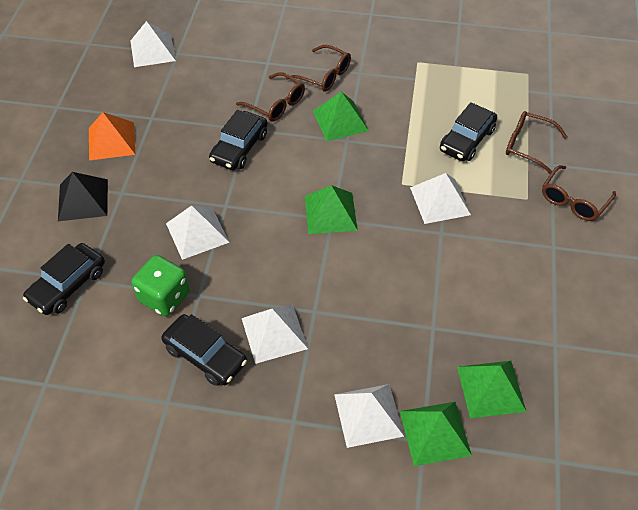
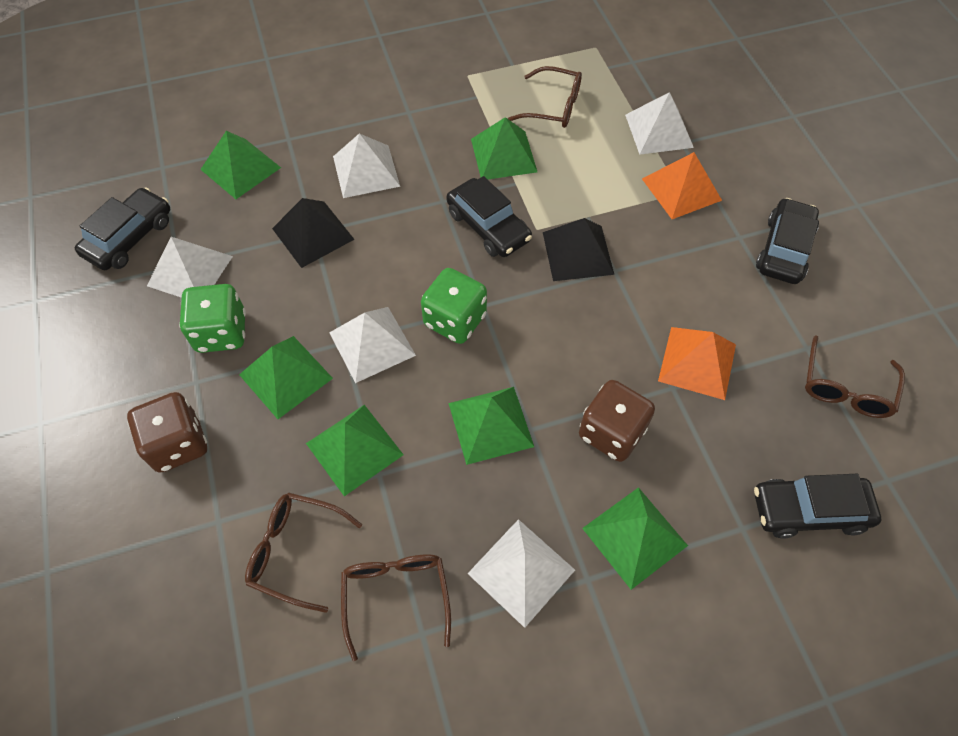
black pyramid: [58,172,108,221] = 1 -> [272,198,355,268] [543,218,614,281] = 2
brown dice: none = 0 -> [127,392,207,473] [579,380,655,462] = 2
green dice: [132,255,190,316] = 1 -> [179,284,246,353] [421,268,487,344] = 2
green pyramid: [305,185,358,234] [313,92,369,141] [400,402,472,466] [457,361,526,418] = 4 -> [200,131,281,199] [239,336,333,419] [306,405,404,496] [448,387,534,465] [471,117,537,179] [582,487,688,590] = 6
orange pyramid: [89,112,135,161] = 1 -> [642,152,722,219] [658,327,736,400] = 2

